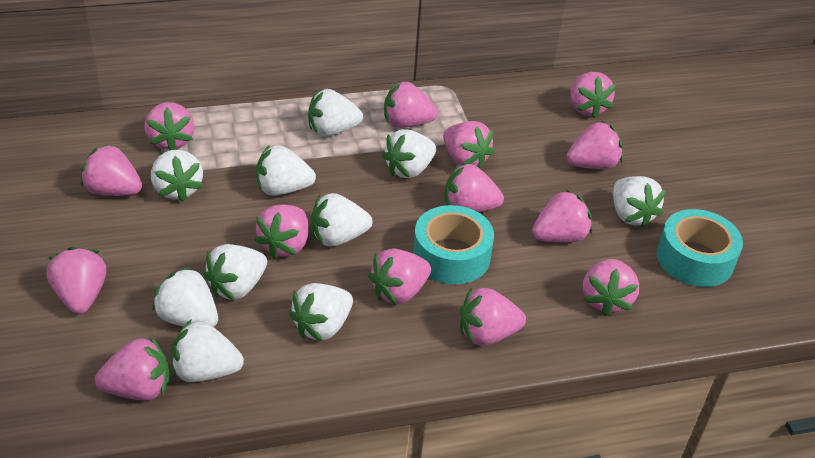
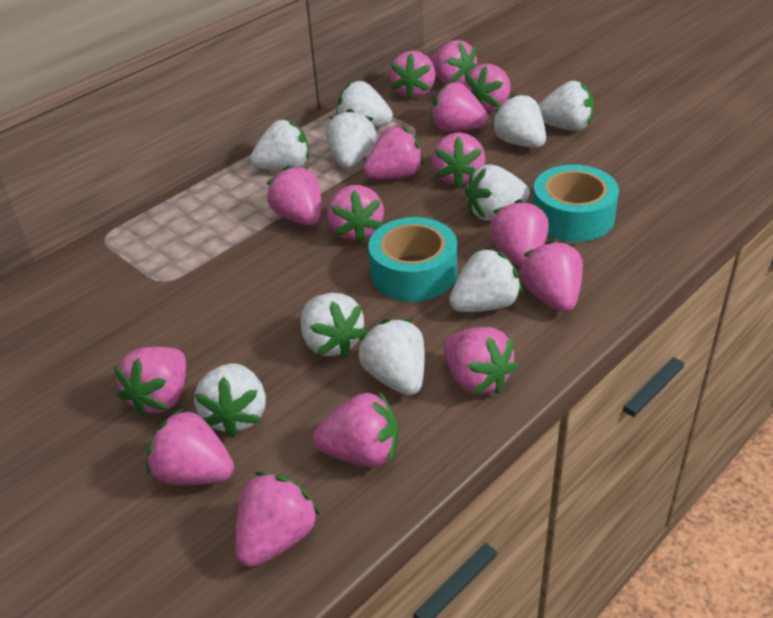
pink strawberry: [46,247,106,314] [81,144,142,196] [95,336,169,401] [145,102,194,151] [254,204,308,259] [368,248,431,305] [384,81,438,128] [443,121,495,168] [445,163,504,212] [460,287,526,346] [532,190,592,242] [566,121,623,169] [570,72,616,119] [583,259,639,316] = 14 -> [114,347,186,417] [147,408,234,485] [235,472,320,567] [267,165,321,225] [313,391,399,467] [327,185,384,244] [363,126,424,179] [389,51,436,100] [431,40,478,85] [431,82,488,131] [432,132,485,188] [444,327,518,395] [464,64,510,112] [489,199,549,267] [520,240,583,312] = 15

